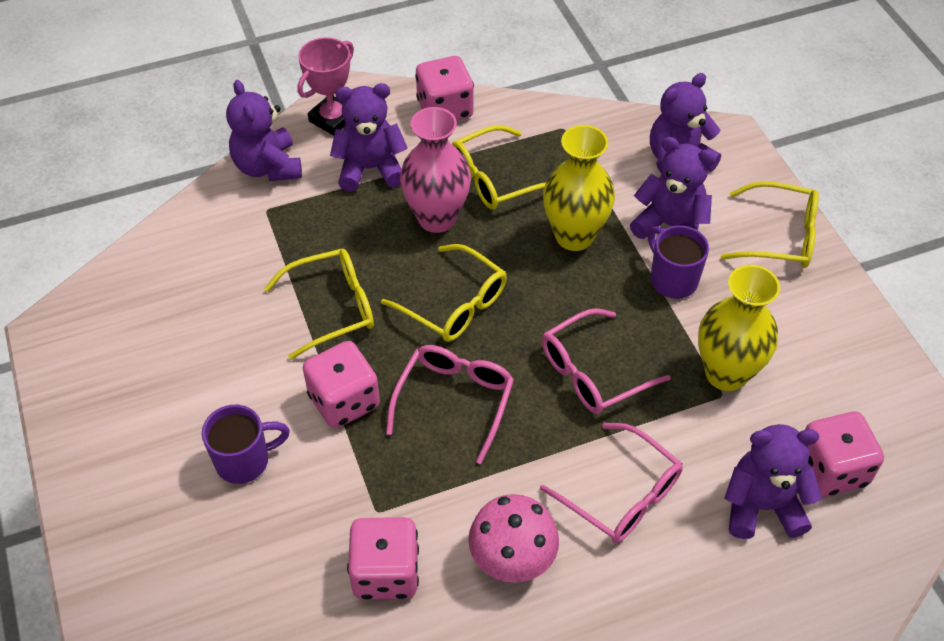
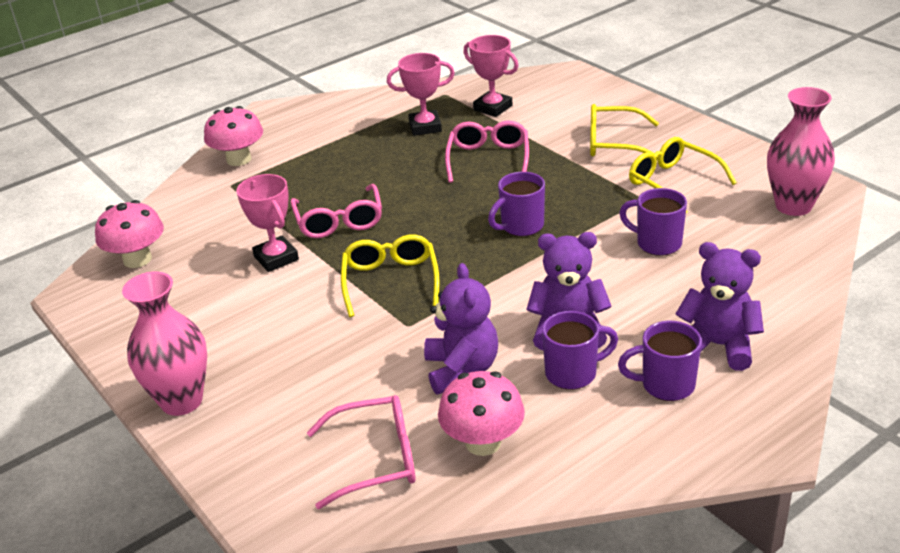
pink dice: [303,341,380,428] [347,517,419,600] [415,56,474,121] [805,411,884,497] = 4 -> none = 0
pink mushroom: [468,494,559,583] = 1 -> [95,200,164,268] [204,106,263,166] [438,371,525,456] = 3
pink trophy: [297,37,354,136] = 1 -> [236,174,299,272] [387,53,455,136] [463,35,518,117] = 3
pink vase: [400,107,471,233] = 1 -> [122,272,207,416] [767,87,835,216] = 2
purple mug: [202,405,290,484] [648,225,709,299] = 2 -> [488,172,545,236] [542,311,618,390] [618,321,702,401] [619,188,687,256] = 4
purple teddy bear: [226,80,302,181] [330,83,408,192] [630,137,716,239] [650,73,721,172] [725,424,822,539] = 5 -> [424,263,498,395] [526,232,612,350] [676,242,764,371] = 3
yellow glasses: [264,249,374,360] [381,244,507,342] [452,125,546,210] [721,181,819,268] = 4 -> [341,235,440,317] [590,104,659,161] [629,137,737,213] = 3
yellow vase: [543,125,615,251] [698,265,780,391] = 2 -> none = 0

